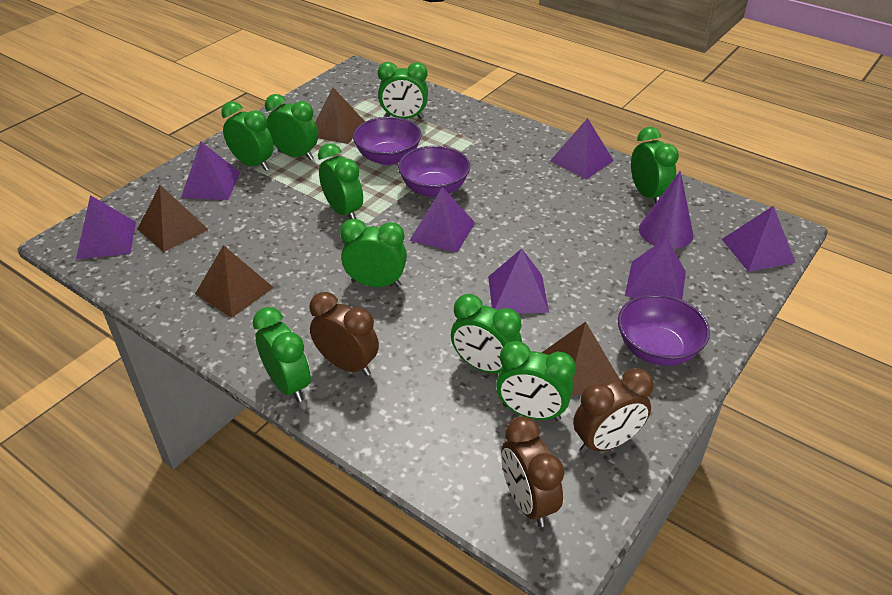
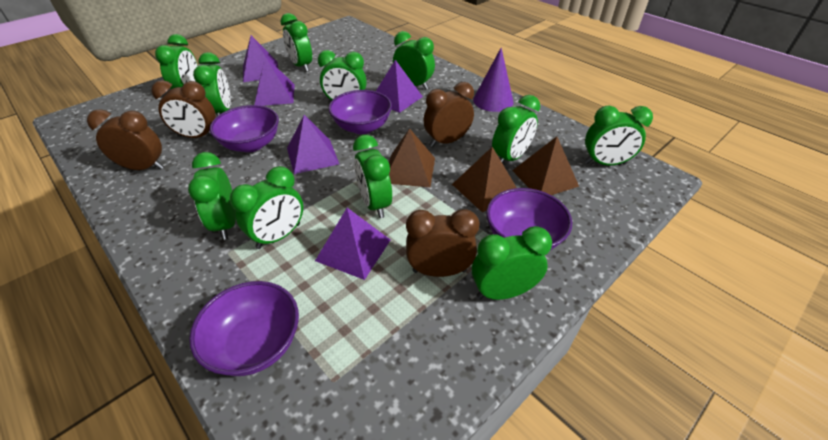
brown clock: [309,292,379,376] [501,416,564,527] [573,368,654,454] = 3 -> [87,109,164,170] [151,80,216,138] [406,209,480,277] [424,82,474,147] = 4
brown pyramid: [138,185,209,252] [195,245,274,318] [315,88,365,144] [542,322,620,397] = 4 -> [389,128,435,187] [452,147,517,212] [512,136,579,195] = 3
green clock: [221,101,274,171] [253,307,311,402] [265,94,318,161] [318,143,363,219] [340,219,407,287] [378,62,428,119] [451,294,522,373] [496,341,576,421] [631,127,679,204] = 9 -> [155,34,198,89] [188,152,236,240] [193,52,231,116] [230,166,303,249] [280,13,312,72] [318,50,367,103] [353,135,392,218] [393,31,435,90] [472,226,552,300] [492,95,540,164] [585,106,653,165] = 11
purple bowl: [353,117,422,165] [398,146,470,197] [618,294,710,366] = 3 -> [189,281,299,376] [210,105,279,152] [328,90,392,134] [486,188,572,250] = 4
purple pyramid: [76,195,136,259] [181,142,240,200] [409,187,475,253] [488,249,549,314] [550,118,614,179] [625,238,686,299] [722,206,796,272] = 7 -> [243,35,278,82] [254,57,295,106] [287,115,339,174] [315,208,390,280] [376,60,423,113] = 5

